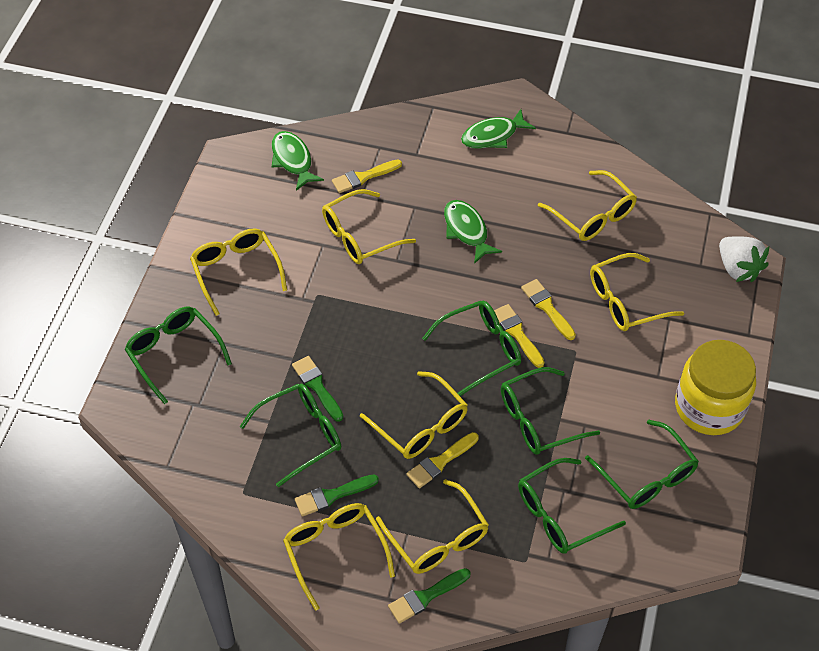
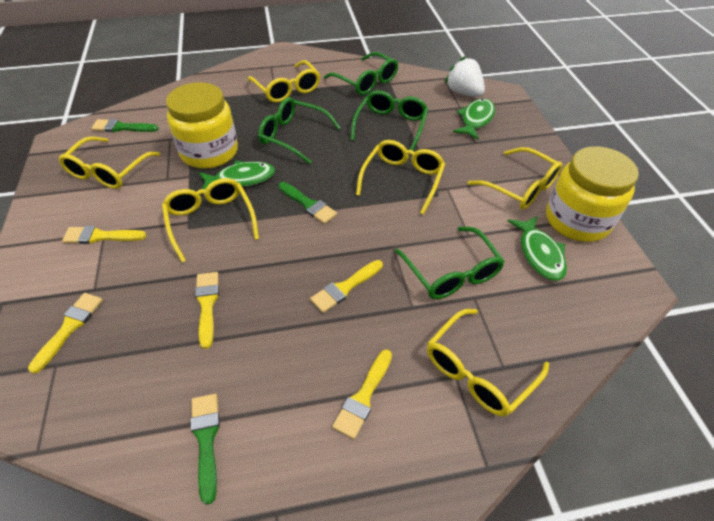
green glasses: [125,307,232,404] [240,384,341,487] [422,301,521,396] [501,367,600,455] [518,458,626,554] [585,420,699,509] = 6 -> [258,97,341,164] [324,52,398,95] [351,90,428,151] [395,226,505,299] = 4
yellow brush: [332,159,402,193] [406,432,479,489] [494,304,545,368] [521,279,576,340] = 4 -> [28,293,103,374] [62,226,147,244] [195,272,219,349] [310,260,383,313] [332,349,392,439] = 5
yellow glasses: [190,229,287,316] [283,503,395,611] [322,189,416,264] [360,371,468,459] [376,479,489,574] [538,170,637,241] [590,253,684,331] = 7 -> [59,136,160,189] [162,178,259,262] [247,60,320,103] [356,140,445,215] [427,309,549,417] [467,147,562,210] = 6
yellow jar: [675,340,756,435] = 1 -> [166,82,238,169] [546,146,639,242] = 2

